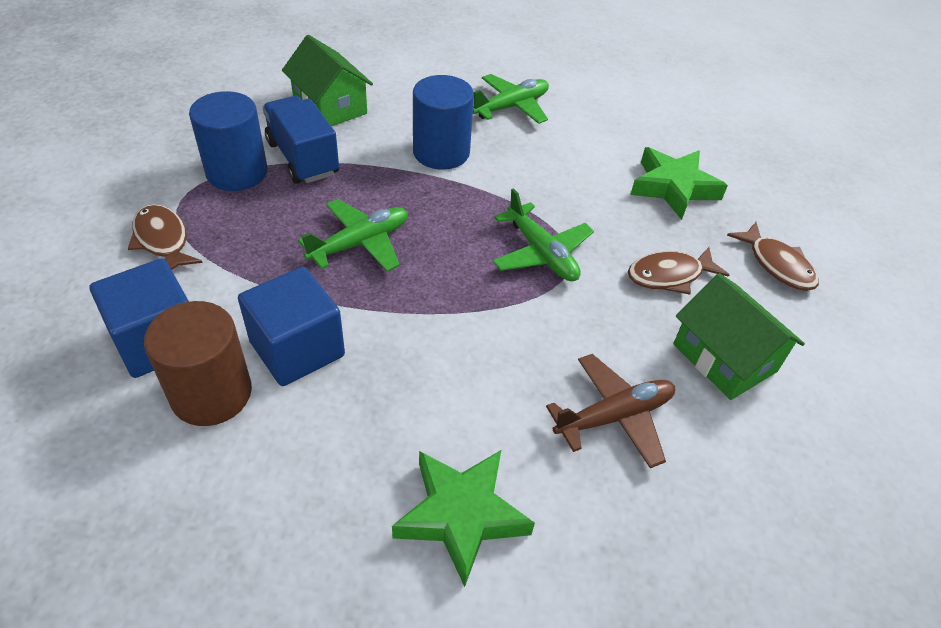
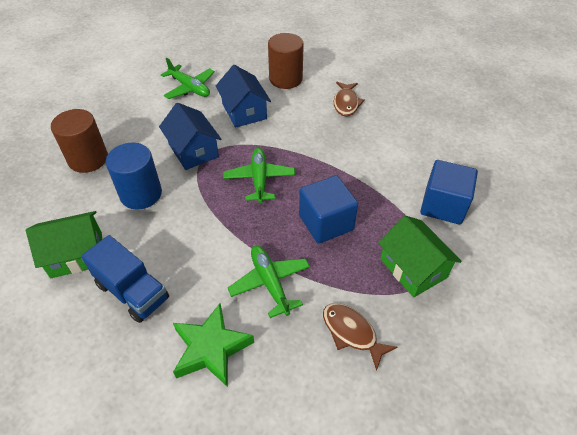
blue cylinder: [189,91,268,191] [413,75,474,170] = 2 -> [106,143,162,210] = 1
blue house: none = 0 -> [159,103,222,170] [216,65,271,128] = 2
brown cylinder: [144,301,252,426] = 1 -> [51,109,108,173] [268,33,304,89] = 2
brown fish: [128,204,203,270] [628,247,729,295] [727,222,819,291] = 3 -> [323,303,398,371] [334,82,365,116] = 2
brown plane: [546,354,675,468] = 1 -> none = 0
green star: [392,450,535,587] [630,147,728,220] = 2 -> [173,304,254,387] = 1

